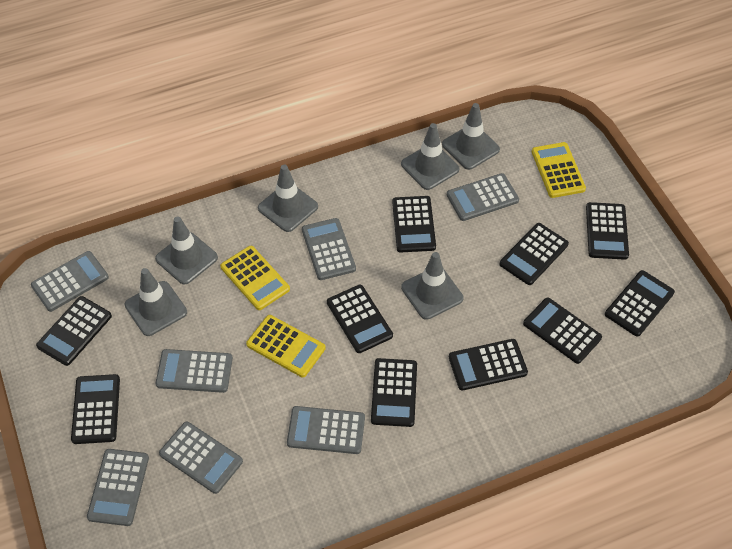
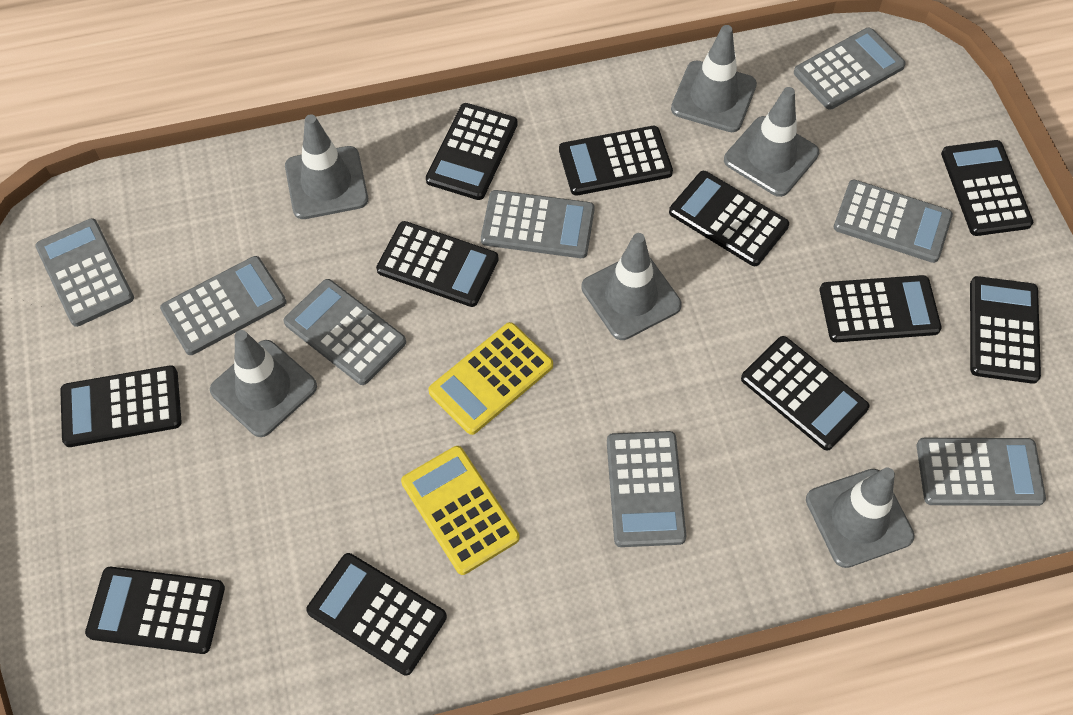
black calculator: [36,296,112,366] [71,374,120,444] [327,285,393,353] [371,358,417,427] [392,196,436,252] [449,339,528,390] [499,223,569,285] [523,297,602,364] [586,202,629,260] [605,270,675,337] = 10 -> [60,365,182,447] [85,567,225,654] [306,553,447,676] [376,221,499,307] [426,103,518,200] [559,126,673,196] [669,171,789,266] [741,336,869,450] [820,275,942,342] [941,140,1033,236] [970,276,1041,384] = 11
grey calculator: [31,251,109,312] [87,449,149,526] [156,349,233,393] [159,422,243,494] [287,406,365,454] [302,218,356,280] [447,173,519,221] = 7 -> [35,218,134,327] [160,256,287,355] [284,279,406,385] [481,190,595,258] [607,431,686,547] [794,28,906,110] [834,180,953,263] [917,438,1046,506] = 8
yellow calculator: [220,246,290,310] [246,315,326,377] [532,142,586,198] = 3 -> [401,446,520,575] [428,322,553,435] = 2

